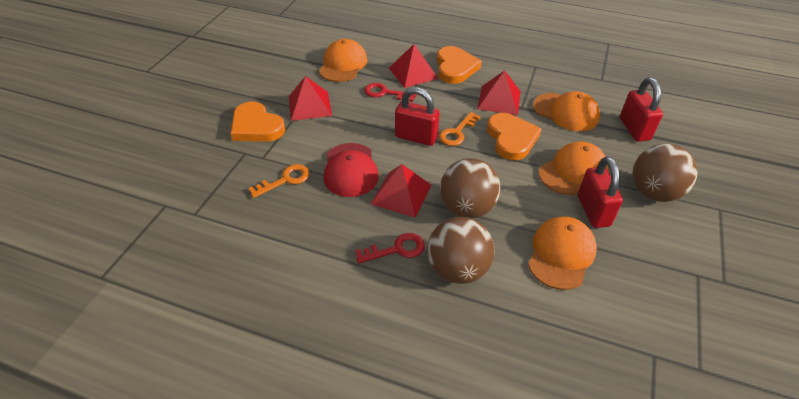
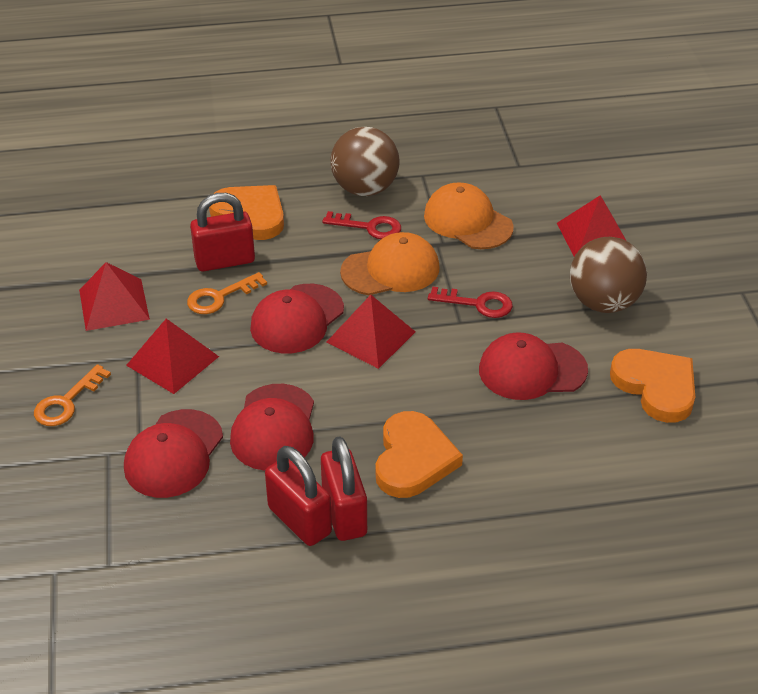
brown ball: [427,217,494,284] [440,158,500,218] [632,144,698,202] = 3 -> [331,127,400,196] [570,237,647,313] = 2
orange cap: [319,39,367,82] [528,217,597,290] [533,92,600,131] [539,141,609,195] = 4 -> [340,232,440,295] [424,182,514,249] = 2
red cap: [324,143,379,197] = 1 -> [124,409,223,498] [230,384,314,471] [250,284,344,353] [479,332,588,400] = 4

